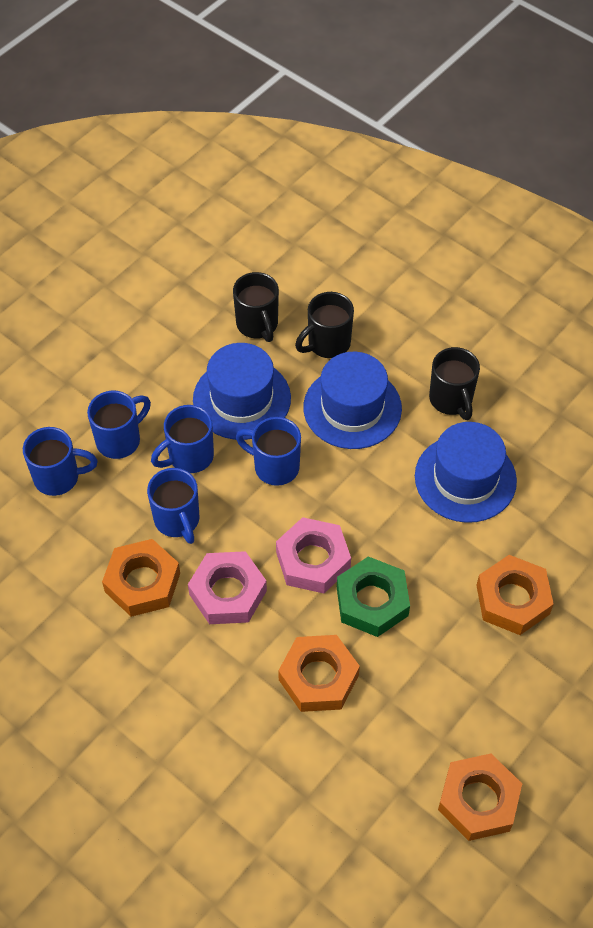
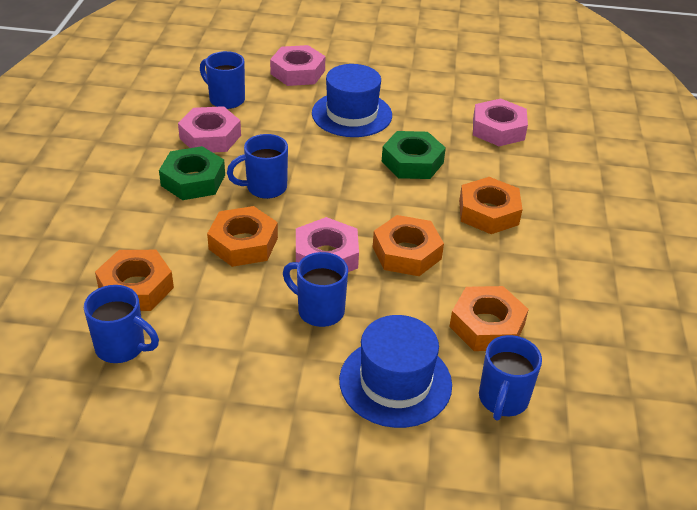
black mug: [233,272,279,342] [295,292,354,358] [429,347,480,420] = 3 -> none = 0
blue hat: [193,343,291,440] [303,352,402,449] [415,422,517,523] = 3 -> [312,64,392,137] [339,315,452,428] = 2
green nut: [337,556,410,637] = 1 -> [159,146,225,200] [382,131,446,179] = 2
orange nut: [102,539,180,617] [278,635,360,712] [438,753,522,841] [476,555,554,635] = 4 -> [95,250,174,311] [207,206,278,267] [373,215,444,276] [449,286,529,351] [459,177,523,234] = 5
pink nut: [188,551,267,624] [276,517,351,593] = 2 -> [178,106,241,152] [270,45,325,86] [296,217,359,272] [473,98,528,146] = 4

